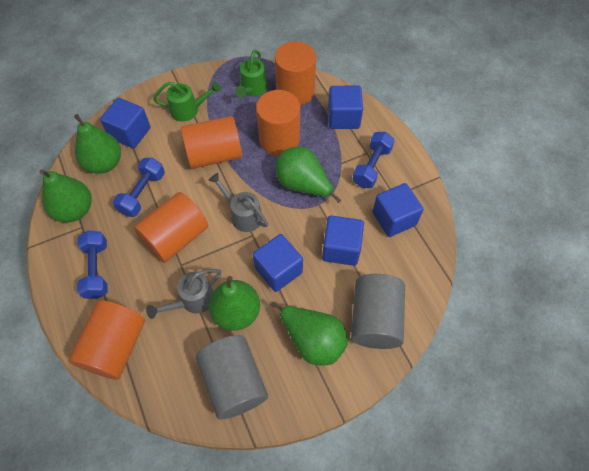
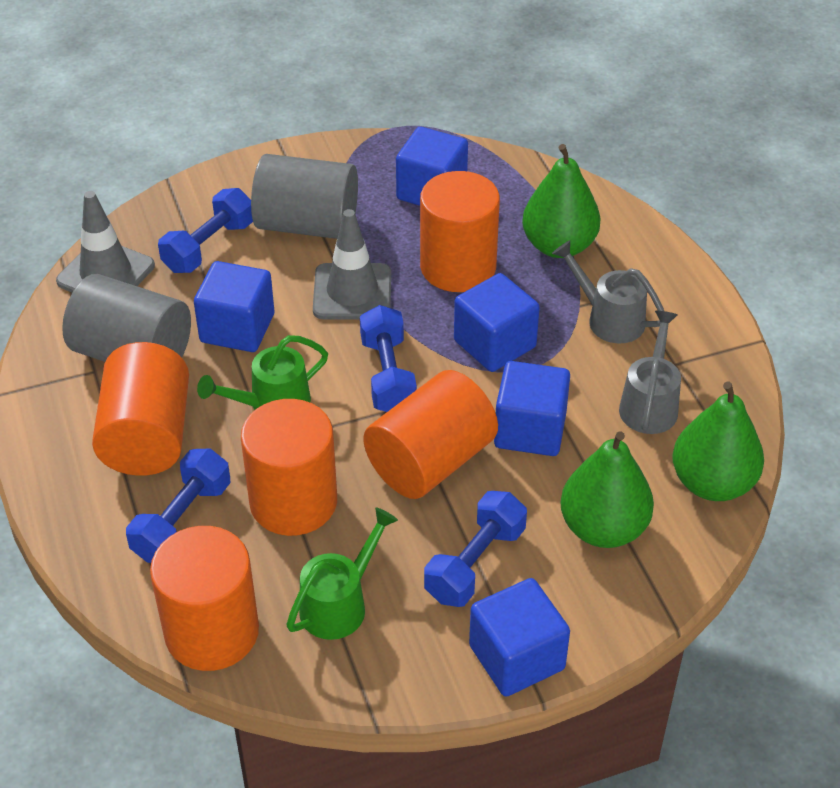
blue dumbbell: [77,231,108,299] [113,158,165,217] [352,132,395,188] = 3 -> [126,448,230,563] [158,188,253,273] [360,305,417,412] [424,491,527,607] = 4
green pear: [40,169,92,223] [74,114,121,174] [209,276,260,331] [271,302,348,365] [276,147,341,203] = 5 -> [522,144,601,258] [560,431,654,548] [672,382,764,501] = 3
grey traffic cone: none = 0 -> [56,191,155,292] [313,209,391,320] = 2

